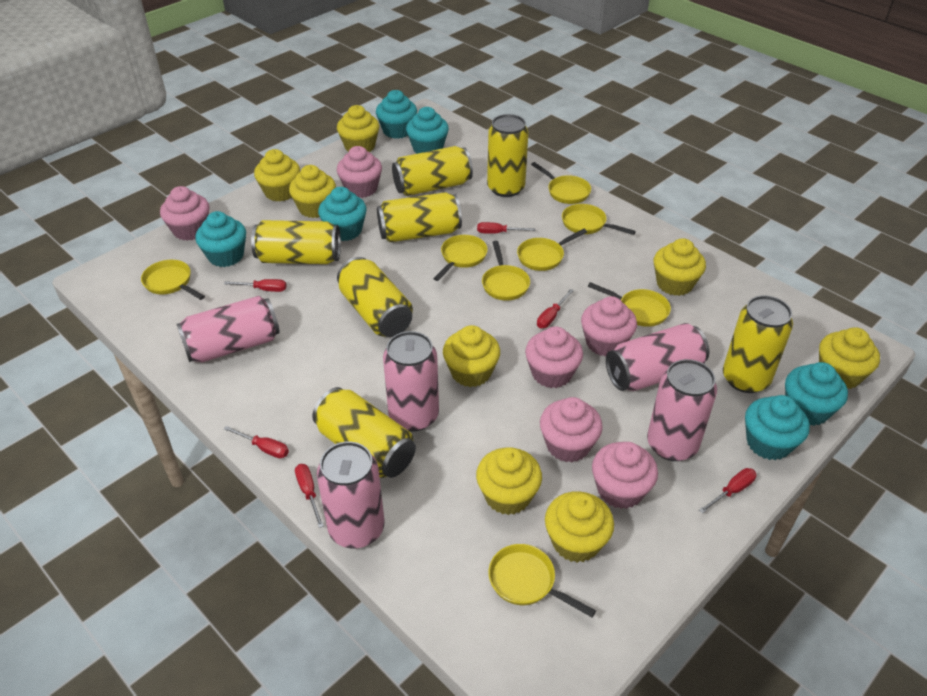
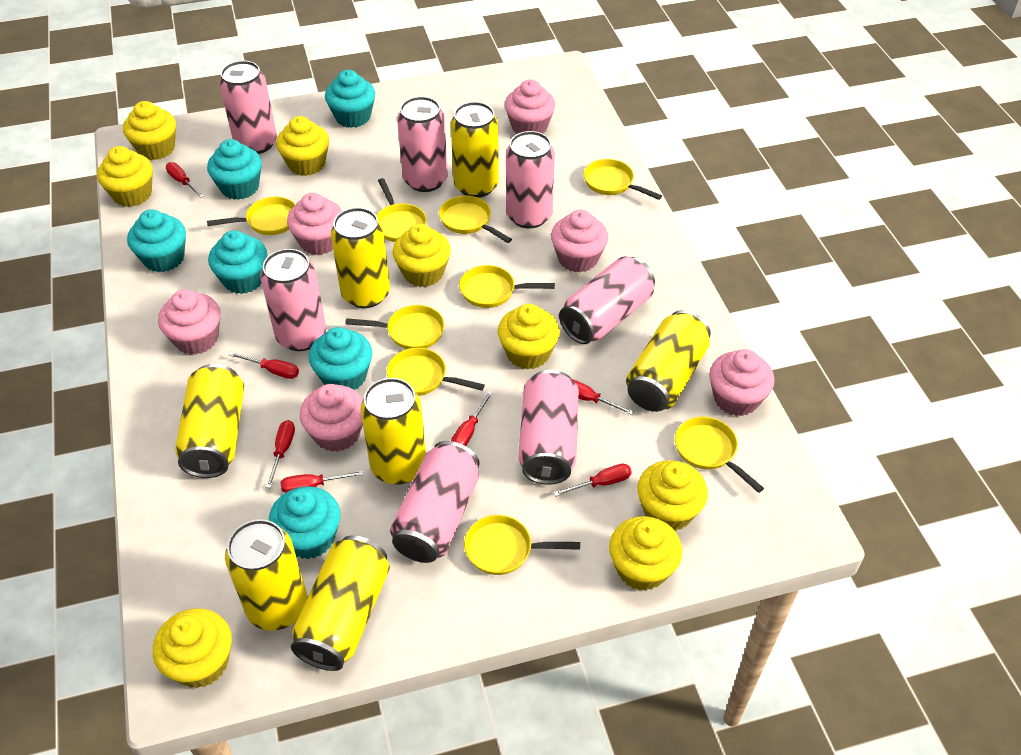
pink can: [177,296,280,362] [317,442,385,548] [383,331,439,431] [606,323,710,391] [647,359,717,461] = 5 -> [219,61,277,154] [261,249,326,351] [390,441,480,563] [397,96,448,192] [506,131,555,228] [518,370,579,485] [559,256,655,344] = 7
red screwdriver: [224,279,287,292] [224,426,289,458] [295,464,324,528] [477,222,535,234] [537,289,574,328] [699,468,757,514] = 6 -> [166,162,204,198] [229,352,299,379] [266,420,295,488] [281,471,364,493] [451,391,493,446] [554,464,632,496] [572,379,634,415] = 7
yellow pan: [141,260,205,300] [433,235,488,281] [482,241,530,301] [488,544,596,617] [517,229,587,271] [531,162,591,204] [562,204,636,235] [588,282,671,327] = 8 -> [207,197,296,235] [345,305,444,349] [376,178,427,242] [387,348,485,396] [439,195,512,243] [459,265,555,308] [464,515,580,575] [584,159,662,200] [675,417,764,493] = 9

